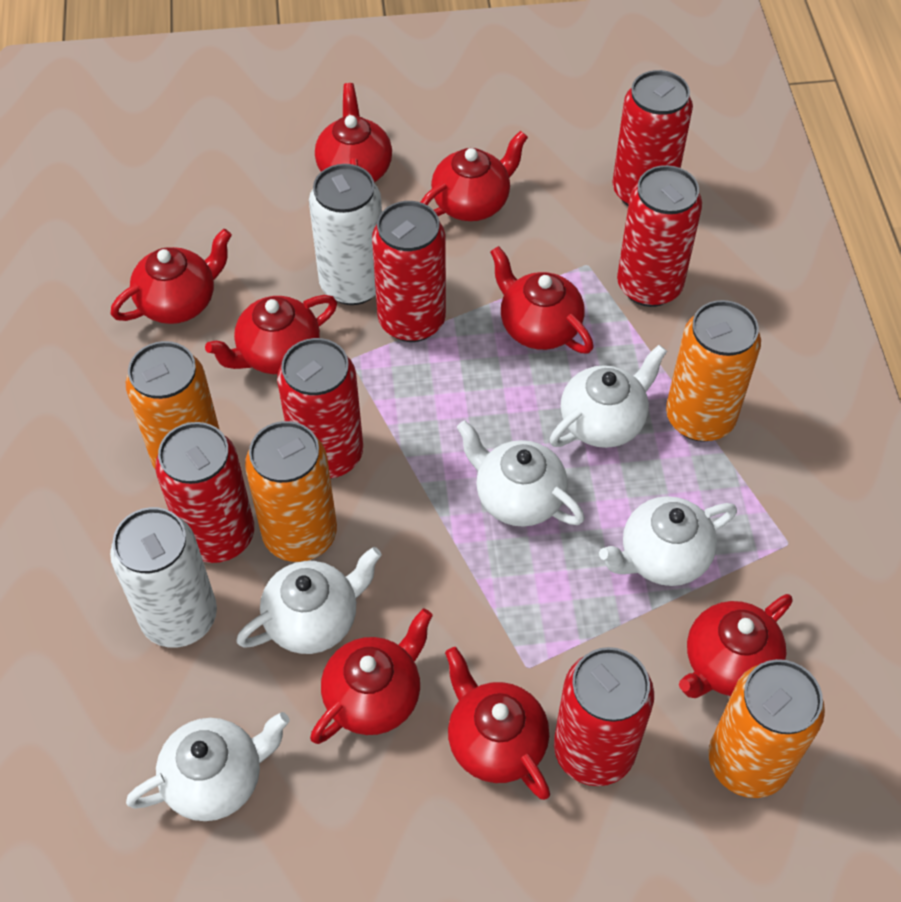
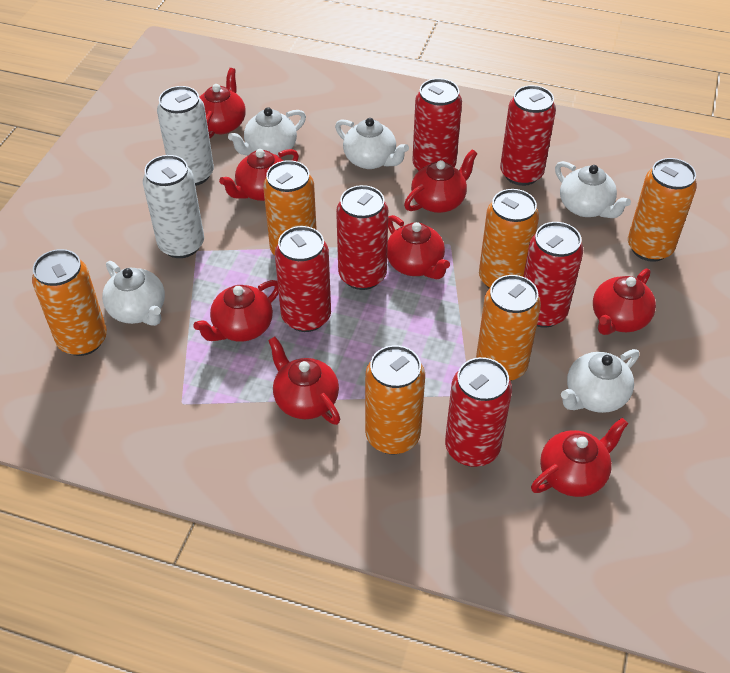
orange can: [126,341,220,468] [245,421,337,562] [666,300,761,442] [709,659,825,798] = 4 -> [32,249,107,356] [263,160,317,256] [365,345,425,454] [476,275,541,381] [479,189,539,289] [628,158,697,262] = 6

